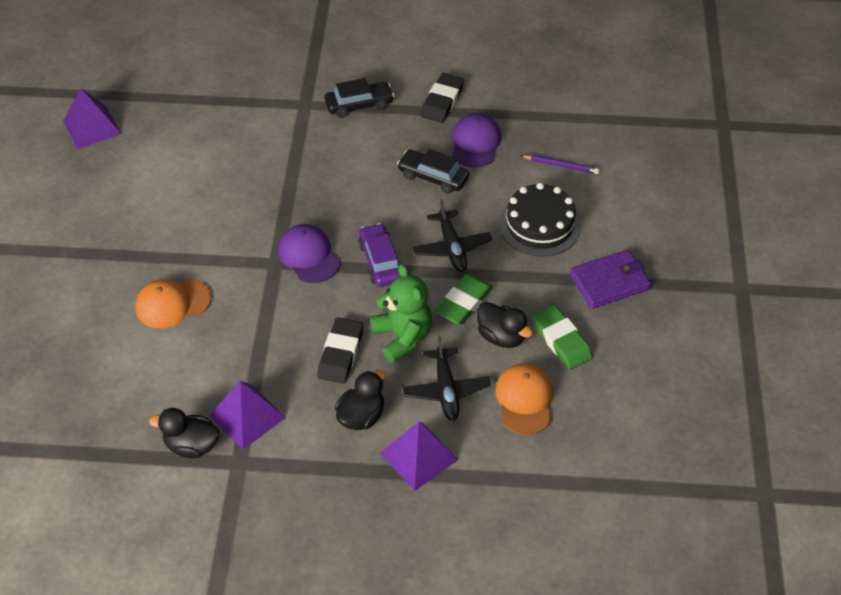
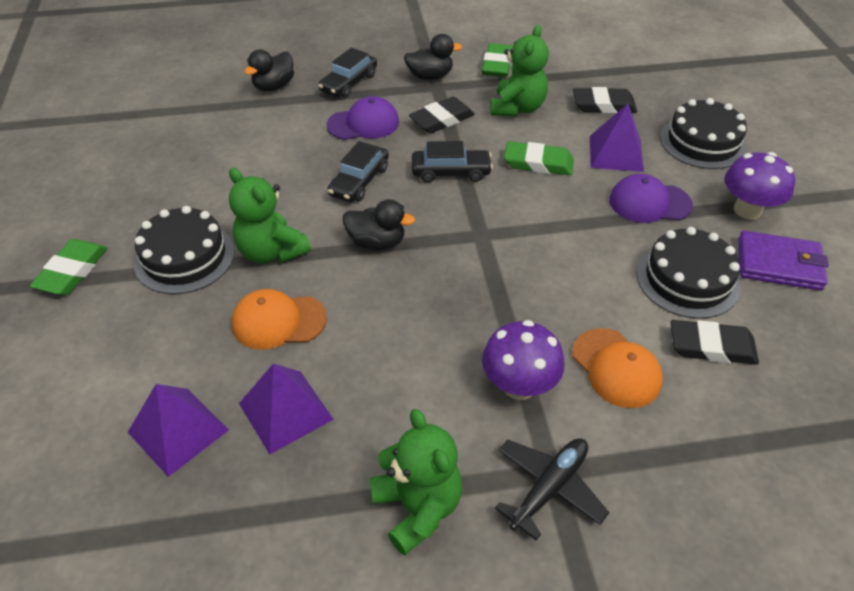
black cake: [499,183,580,256] = 1 -> [134,206,235,294] [636,227,740,319] [660,98,747,169] = 3
black car: [324,78,394,118] [397,149,469,194] = 2 -> [318,48,377,98] [328,141,389,202] [412,141,493,183] = 3
black eraser: [317,317,363,384] [421,73,464,123] = 2 -> [409,97,475,133] [573,87,637,113] [671,320,759,365] = 3
black plane: [403,336,490,421] [413,199,492,272] = 2 -> [495,438,609,540] = 1
green eraser: [435,274,493,325] [532,305,593,370] = 2 -> [30,239,108,295] [482,43,513,77] [504,141,574,175] = 3
green teddy bear: [370,264,432,363] = 1 -> [229,168,311,263] [369,409,462,556] [490,25,549,117] = 3
purple car: [358,223,400,287] = 1 -> none = 0
purple mushroom: none = 0 -> [482,320,564,400] [725,152,795,219] = 2
purple pencil: [520,155,600,174] = 1 -> none = 0

